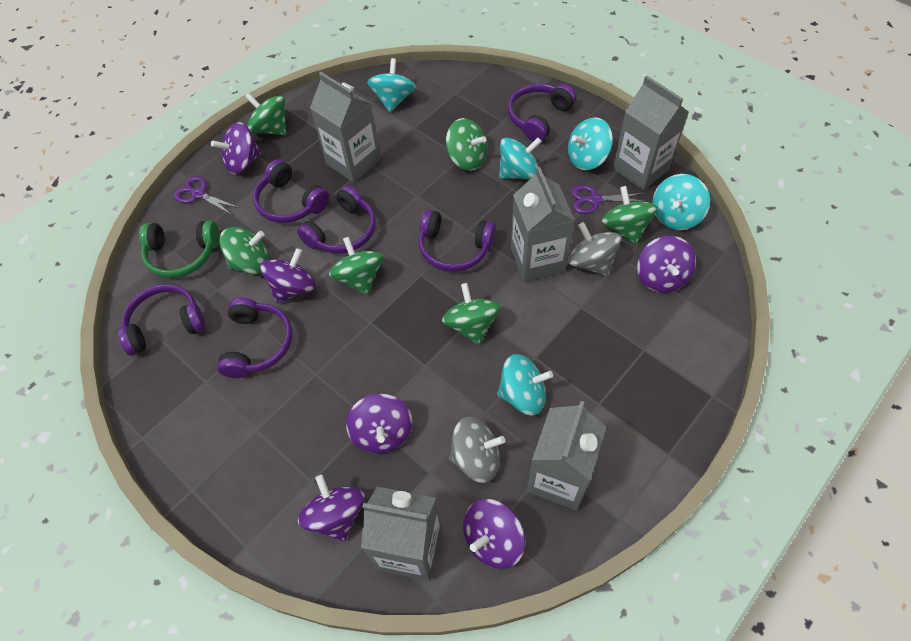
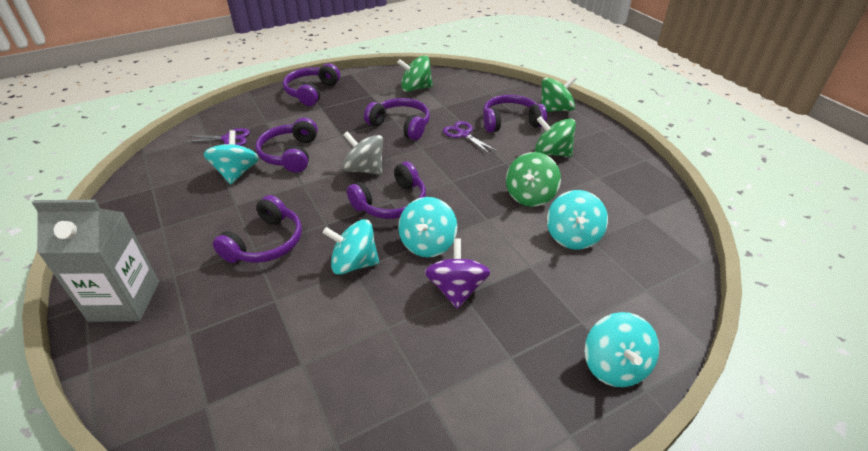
green headphones: [139,221,219,278] = 1 -> none = 0
green spinning top: [219,227,270,274] [245,93,287,135] [329,237,383,295] [442,283,501,345] [446,118,487,171] [601,186,658,244] = 6 -> [397,55,433,92] [506,152,561,207] [535,116,576,157] [541,76,577,112] = 4
grey carton: [310,72,381,183] [361,487,442,581] [511,167,575,282] [527,401,606,510] [613,76,689,190] = 5 -> [32,200,159,322] = 1
grey spinning top: [449,417,505,483] [568,222,621,276] = 2 -> [343,131,383,175] = 1
purple spinning top: [211,122,262,174] [260,248,316,303] [298,475,364,541] [346,394,412,454] [463,499,525,569] [637,236,696,293] = 6 -> [424,238,491,309] = 1

